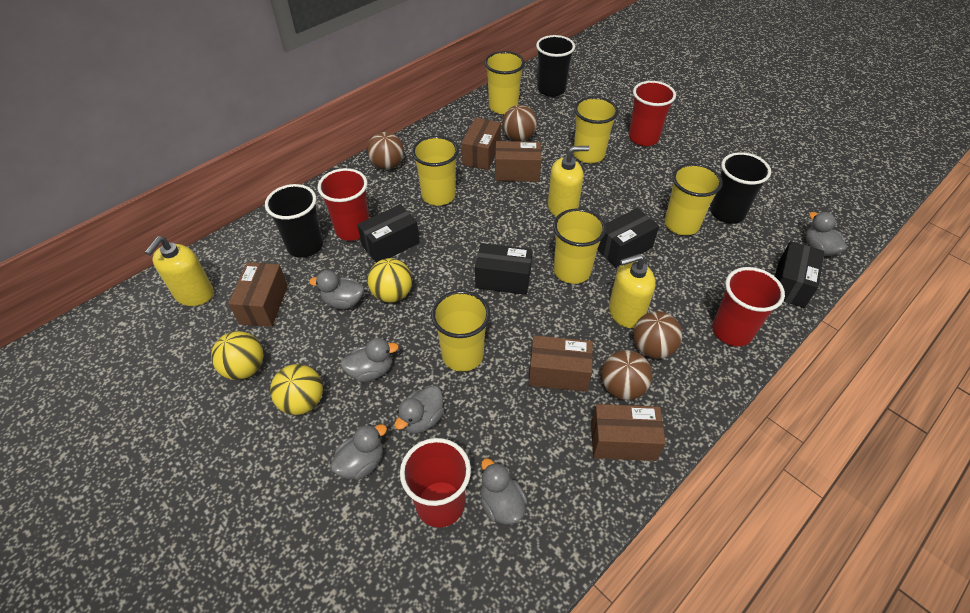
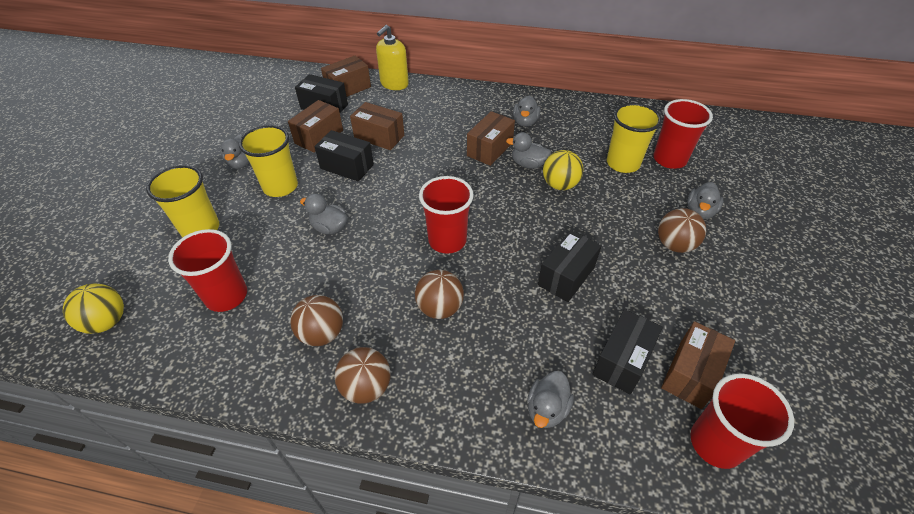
black cup: [265,184,323,258] [536,35,575,97] [710,152,771,223] = 3 -> none = 0
yellow ball: [211,331,263,380] [270,364,323,415] [368,258,412,303] = 3 -> [63,283,124,334] [543,150,583,190] = 2
yellow cup: [412,136,459,206] [431,291,490,372] [485,51,525,114] [553,208,606,284] [573,97,618,163] [665,163,723,235] = 6 -> [146,165,219,238] [239,125,298,197] [607,103,662,173] = 3
yellow soap dispenser: [145,236,213,306] [548,146,589,217] [609,254,656,328] = 3 -> [376,25,409,90] = 1

